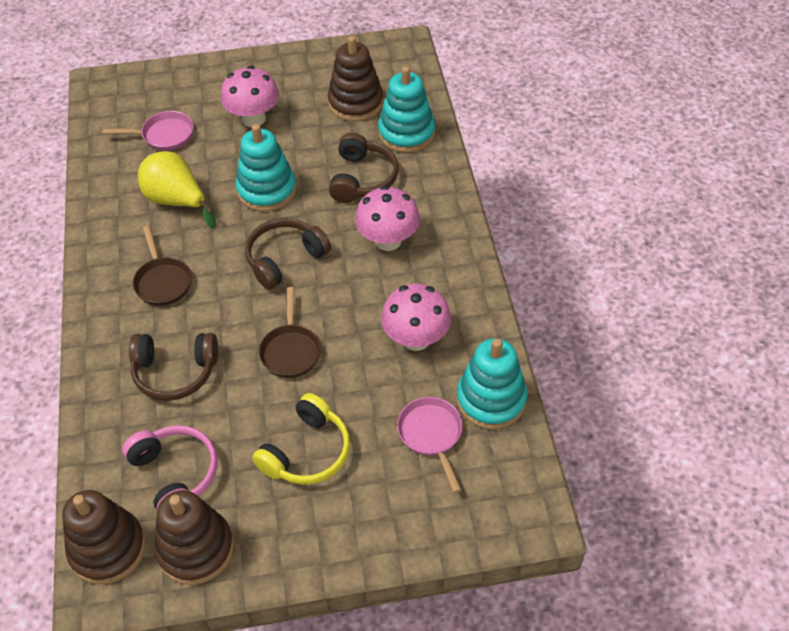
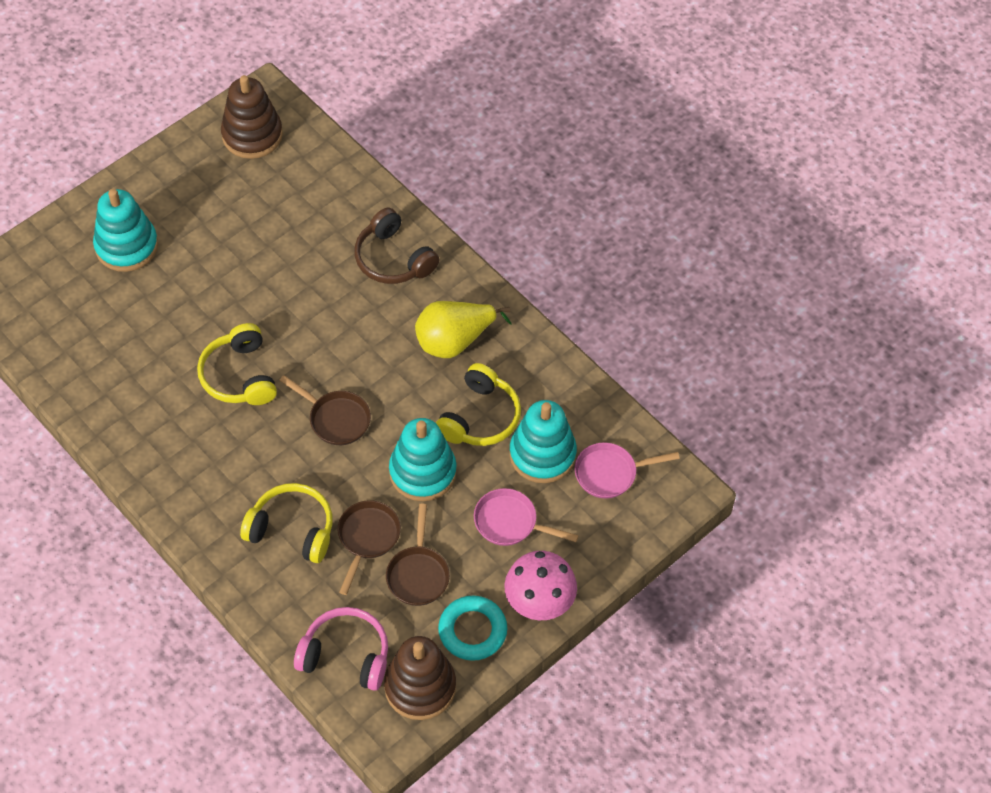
brown headphones: [129,333,218,401] [245,218,331,290] [329,133,399,203] = 3 -> [354,208,440,284] = 1
brown pan: [133,226,192,306] [259,287,321,378] = 2 -> [279,375,371,445] [337,500,401,595] [386,504,450,606] = 3
brown stacking toy: [62,490,146,584] [155,490,234,585] [328,36,384,121] = 3 -> [221,75,283,159] [384,636,456,720] = 2
pink mushroom: [221,66,279,127] [355,186,420,251] [381,284,451,351] = 3 -> [504,551,577,620] = 1
turquoise ring: none = 0 -> [438,595,507,661] = 1
yellow headphones: [252,393,350,485] = 1 -> [197,323,277,405] [240,483,333,563] [436,363,521,446] = 3

